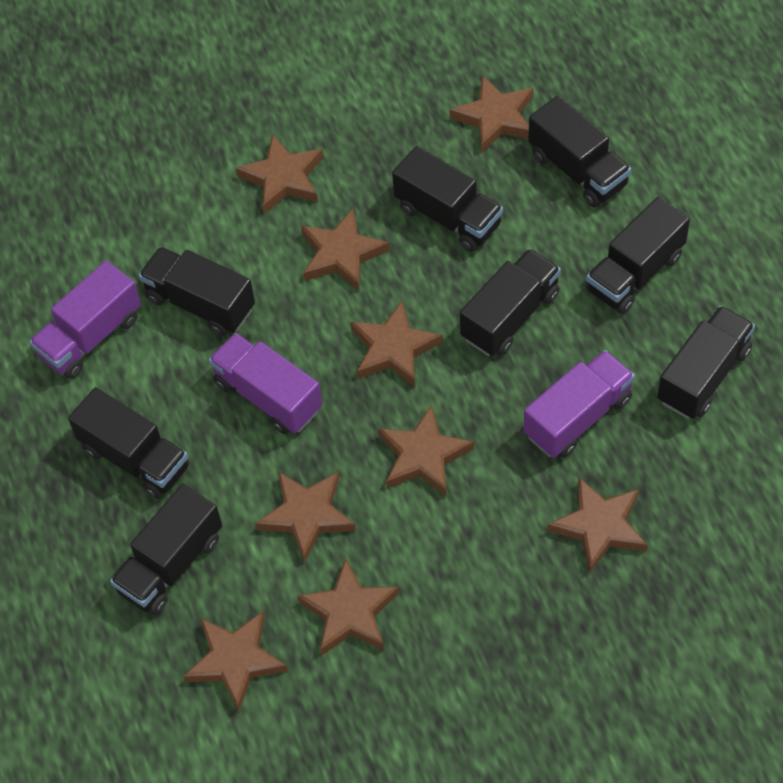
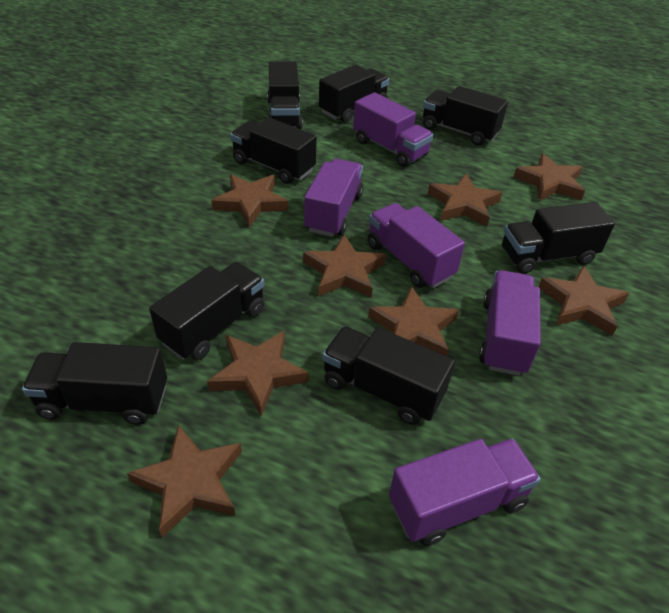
brown star: [183,612,288,711] [236,134,323,214] [256,472,356,563] [297,558,399,656] [301,209,390,291] [350,300,443,387] [378,405,474,496] [450,75,533,153] [548,478,647,573] = 9 -> [127,424,242,538] [207,330,309,417] [211,175,288,227] [303,235,386,298] [368,286,459,356] [428,174,503,226] [514,153,585,201] [539,265,629,336] = 8
purple truck: [29,260,141,379] [209,333,322,434] [523,350,635,458] = 3 -> [304,159,363,237] [353,92,433,167] [368,203,465,288] [389,438,541,546] [479,270,541,376] = 5

